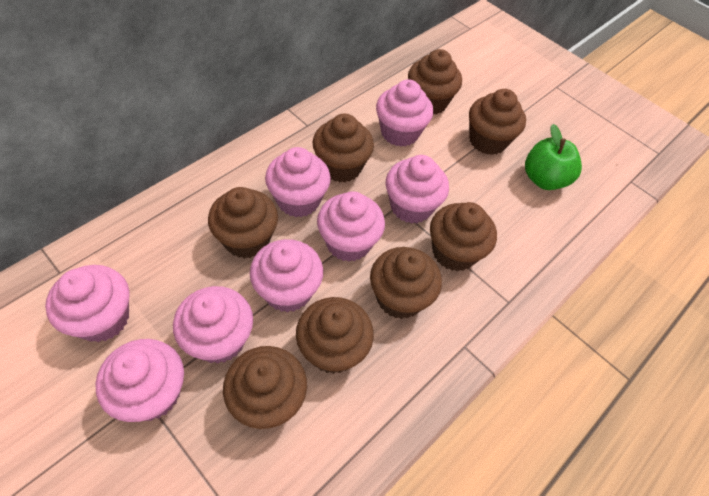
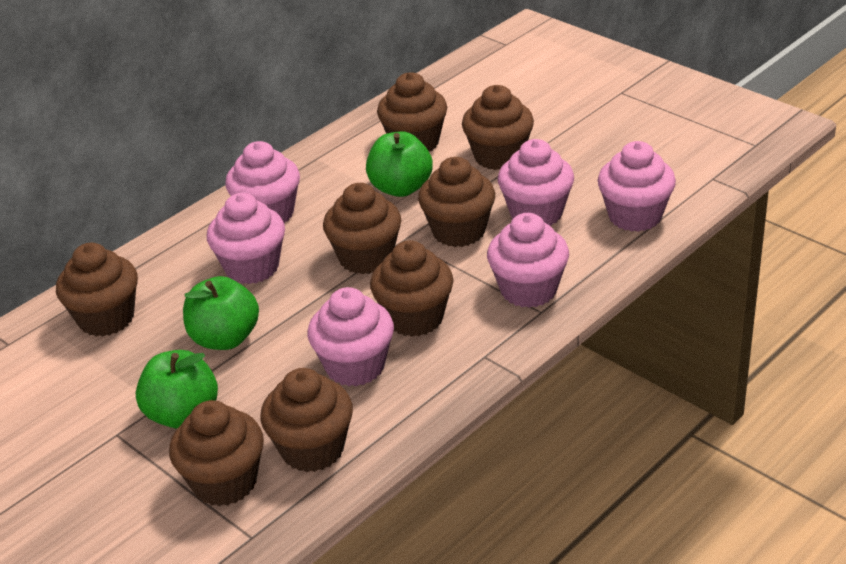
green apple: [525,124,582,190] = 1 -> [136,350,218,429] [183,276,259,350] [366,131,433,197] = 3
pink cupcake: [45,265,129,342] [95,339,184,422] [173,286,253,364] [250,239,323,313] [265,147,331,217] [317,191,385,262] [376,79,433,147] [386,155,449,224] = 8 -> [207,193,285,284] [225,141,300,223] [308,287,394,386] [487,213,569,308] [498,139,574,226] [598,141,676,232] = 6

